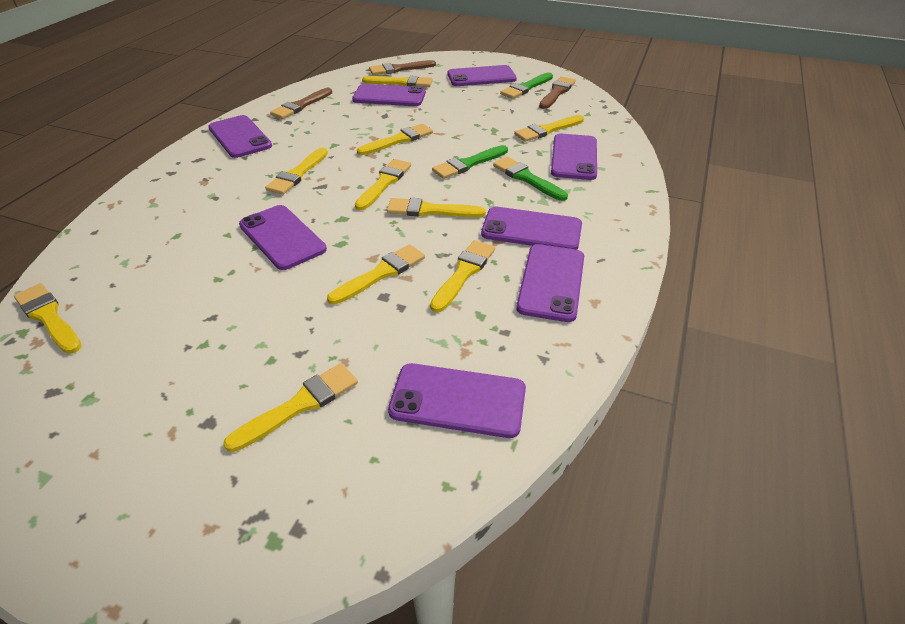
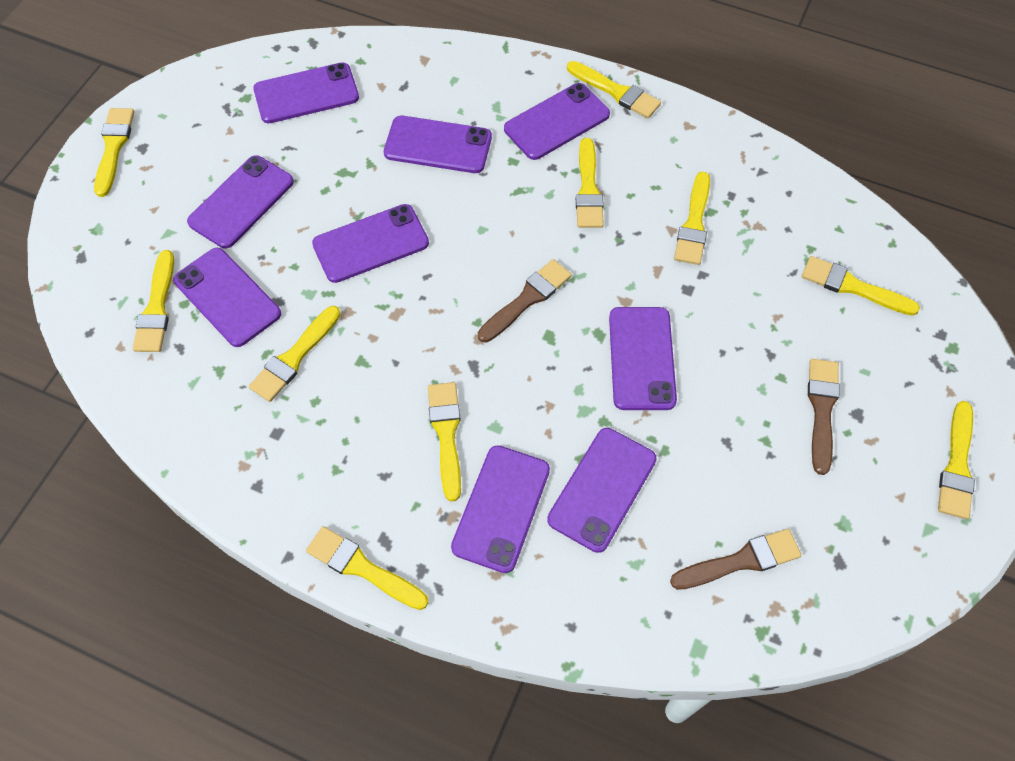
green brush: [432,145,508,179] [493,157,568,201] [500,72,553,99] = 3 -> none = 0
purple phone: [209,115,272,158] [239,205,327,270] [352,84,426,106] [388,363,526,438] [447,65,517,86] [481,207,582,250] [516,244,584,322] [551,134,597,180] = 8 -> [174,248,281,347] [187,155,294,248] [253,62,359,123] [312,204,429,283] [384,116,492,173] [451,445,550,573] [504,83,610,160] [547,428,657,553] [609,307,677,410] = 9

